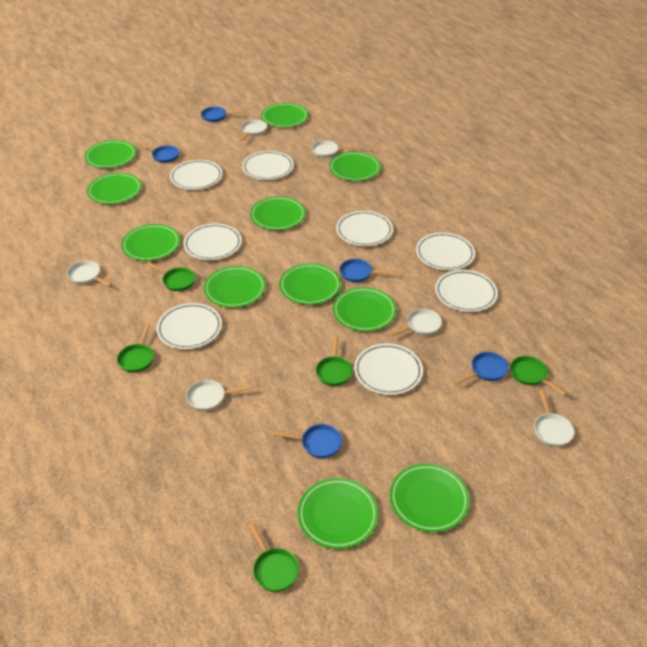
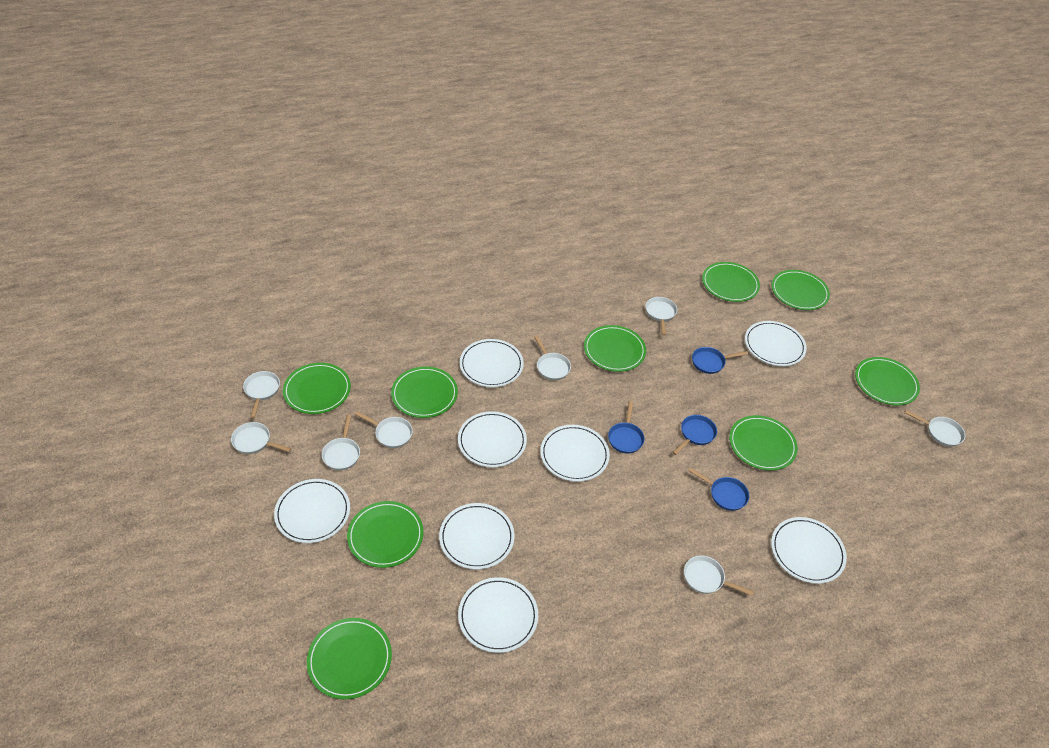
blue pan: [138,142,179,163] [201,107,244,122] [273,424,342,458] [339,259,395,282] [455,352,509,384] = 5 -> [608,401,645,454] [673,415,717,455] [688,467,749,511] [692,347,748,374] = 4
green pan: [117,324,154,373] [147,262,195,291] [249,523,299,592] [316,336,353,386] [510,356,567,396] = 5 -> none = 0
green plate: [85,140,136,168] [87,173,141,204] [121,224,180,261] [204,266,266,308] [250,196,306,230] [261,103,308,128] [279,263,341,305] [297,478,378,549] [329,152,381,181] [333,287,396,331] [390,464,470,532] = 11 -> [283,363,351,414] [307,618,392,699] [347,501,423,568] [391,367,458,418] [584,325,646,372] [702,262,760,302] [729,415,798,471] [772,270,830,310] [855,357,920,406] = 9
white pan: [67,261,112,287] [186,380,252,411] [239,120,267,141] [312,140,358,157] [389,309,442,336] [534,390,574,447] = 6 -> [231,422,292,454] [243,371,280,418] [322,415,360,470] [355,411,413,448] [534,335,571,380] [645,297,677,336] [684,556,754,596] [904,410,965,447] = 8

